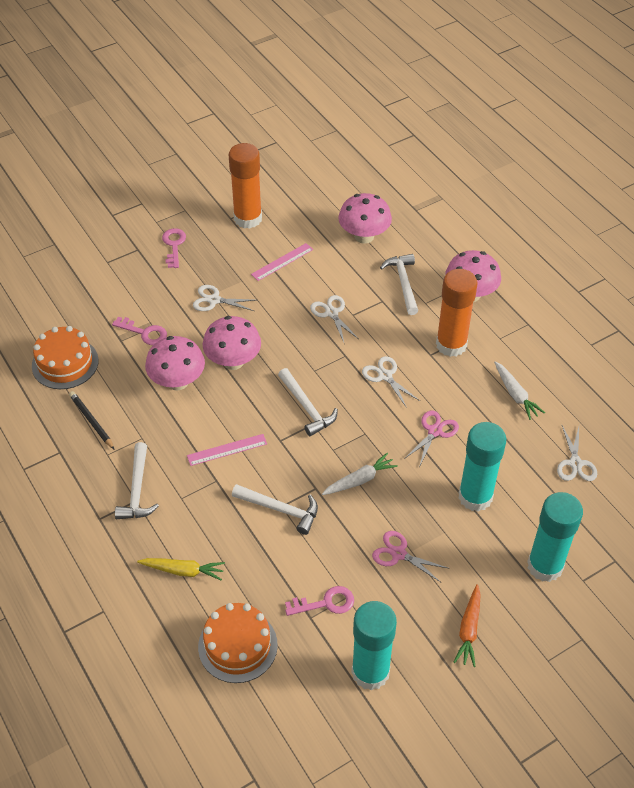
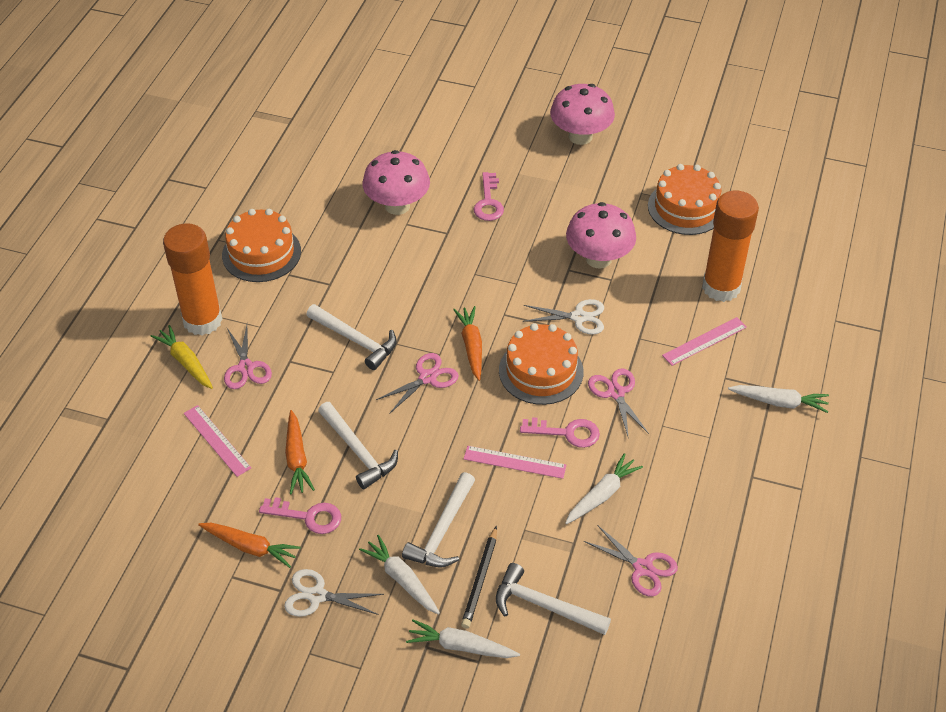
orange cake: [32,326,99,389] [198,603,278,683] = 2 -> [222,209,301,282] [499,323,584,405] [648,164,721,235] = 3
orange carrot: [453,584,481,667] = 1 -> [198,523,301,568] [285,410,315,494] [453,306,482,381] = 3
pink mushroom: [145,336,205,390] [203,316,261,370] [338,193,392,244] [445,250,501,302] = 4 -> [362,150,430,215] [550,84,615,145] [566,202,636,269] = 3
pink ruler: [187,434,267,466] [251,243,313,281] = 2 -> [184,405,251,477] [464,446,567,479] [662,317,747,366] = 3
pink scissors: [372,531,448,582] [404,410,459,467] = 2 -> [224,325,272,389] [376,353,459,414] [584,525,678,596] [588,368,649,439] = 4
turquoise glue stick: [351,601,397,691] [458,422,507,512] [527,492,583,582] = 3 -> none = 0
white carrot: [322,453,398,495] [494,361,545,420] = 2 -> [359,535,440,614] [406,619,520,658] [565,453,643,524] [728,385,829,413] = 4
white scissors: [193,285,256,311] [310,295,359,342] [362,356,420,408] [557,425,597,481] = 4 -> [284,569,384,617] [523,299,604,335] = 2

